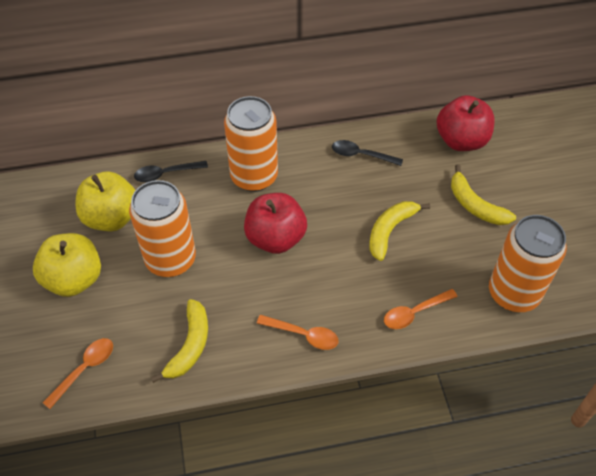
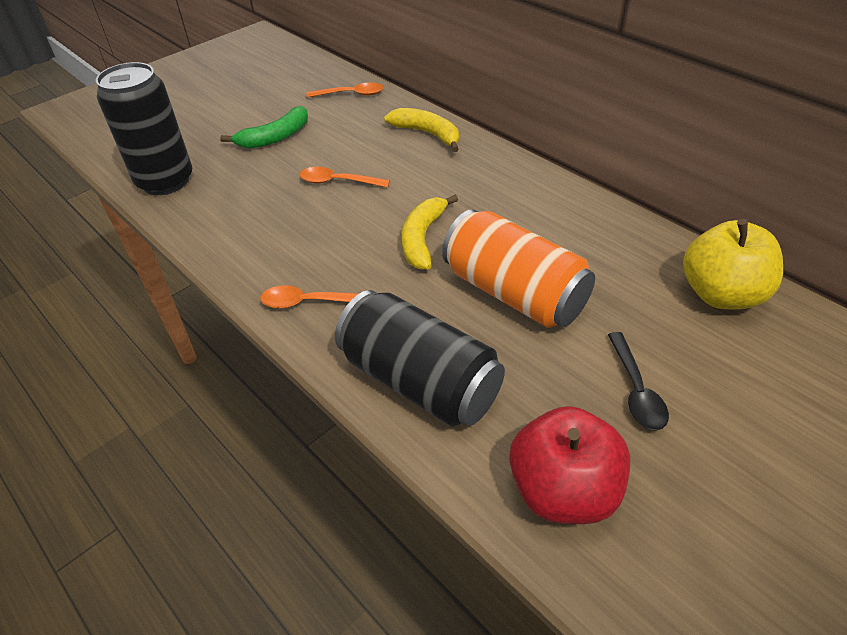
black can: none = 0 -> [96,62,192,195] [335,290,505,426] = 2
black spoon: [134,161,208,182] [332,140,403,166] = 2 -> [608,332,669,430] = 1
green banana: none = 0 -> [220,106,308,149] = 1
orange can: [129,180,196,277] [224,96,278,192] [489,215,567,312] = 3 -> [442,209,595,328] = 1
red apple: [244,193,307,254] [437,95,495,151] = 2 -> [509,406,630,524] = 1
yellow apple: [33,233,101,297] [76,172,135,231] = 2 -> [683,219,783,309] = 1
yellow banana: [151,299,208,383] [369,201,430,261] [451,164,516,225] = 3 -> [384,108,459,152] [402,195,458,270] = 2

